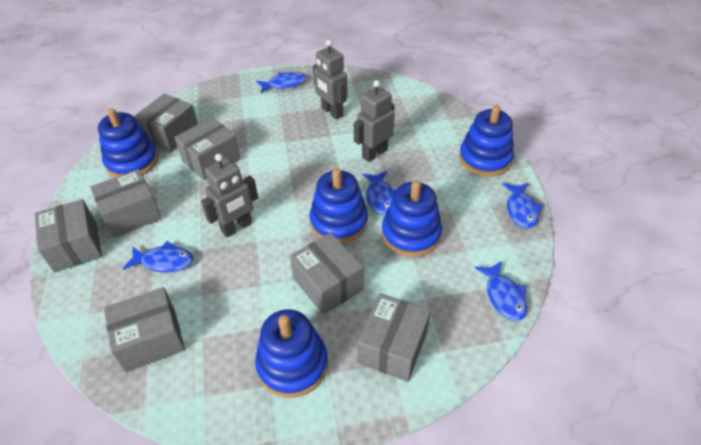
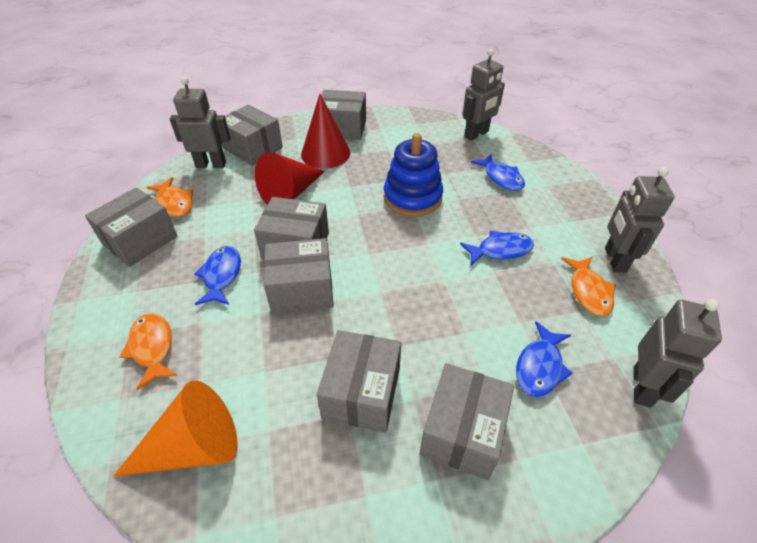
blue fish: [123,241,193,273] [256,72,306,93] [362,171,396,215] [475,261,527,321] [503,183,543,228] = 5 -> [194,246,241,305] [460,231,534,265] [471,154,525,191] [516,321,573,397] = 4
blue stacking toy: [98,109,158,177] [255,310,328,398] [309,168,368,244] [382,180,442,257] [459,105,514,177] = 5 -> [384,133,443,217] = 1
grey robot: [201,153,258,237] [313,40,348,119] [354,80,395,162] = 3 -> [170,77,231,168] [462,49,505,141] [605,167,674,273] [633,299,722,408] = 4
orange cone: none = 0 -> [114,381,238,476] = 1
orange fish: none = 0 -> [120,313,178,390] [146,177,193,217] [561,257,616,316] = 3
red cone: none = 0 -> [255,152,325,205] [301,94,350,168] = 2

